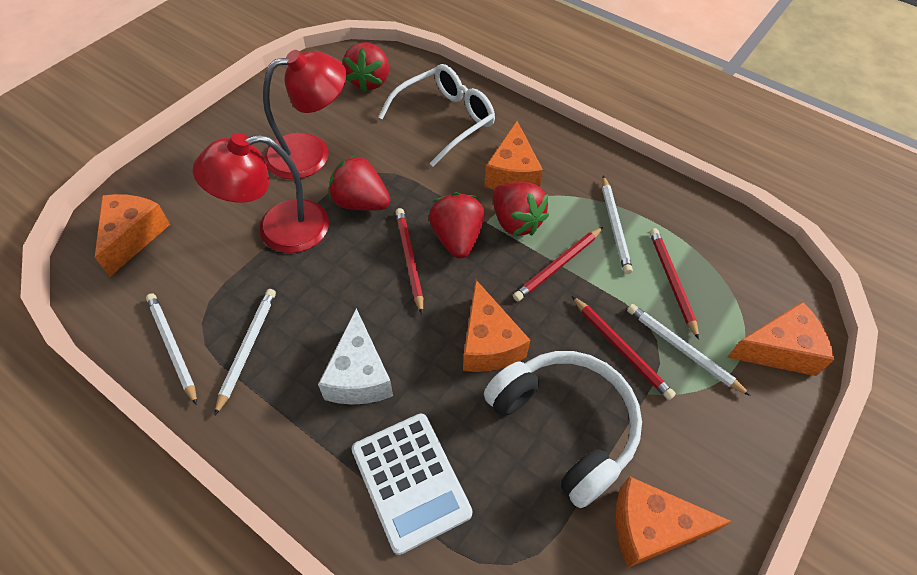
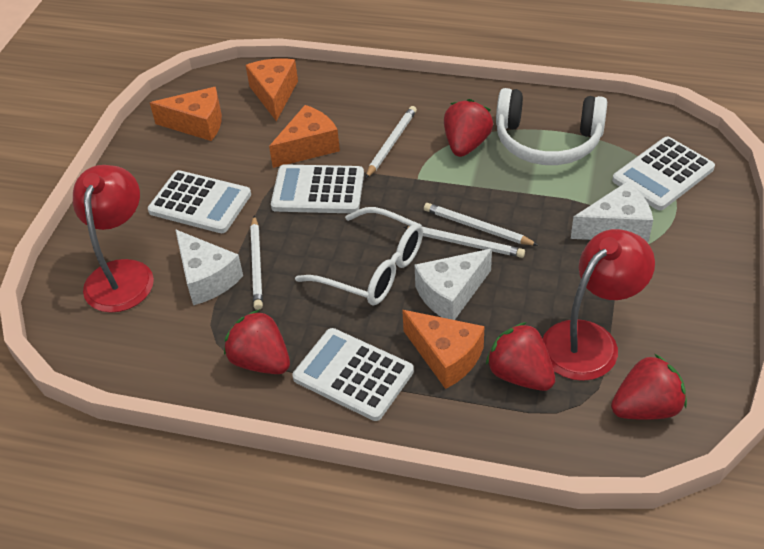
orange cheese: [95,194,170,277] [463,280,530,372] [484,121,543,190] [616,476,732,568] [727,302,834,376] = 5 -> [150,87,222,141] [246,58,298,122] [269,105,340,168] [402,310,485,389] = 4
red pencil: [395,208,423,314] [513,227,603,301] [572,296,676,400] [650,228,699,340] = 4 -> none = 0
white calculator: [352,413,473,555] = 1 -> [148,170,251,233] [271,164,364,213] [292,328,414,421] [612,136,715,210] = 4
white cheese: [318,308,393,405] = 1 -> [175,229,243,305] [415,249,492,320] [571,181,653,242] = 3

